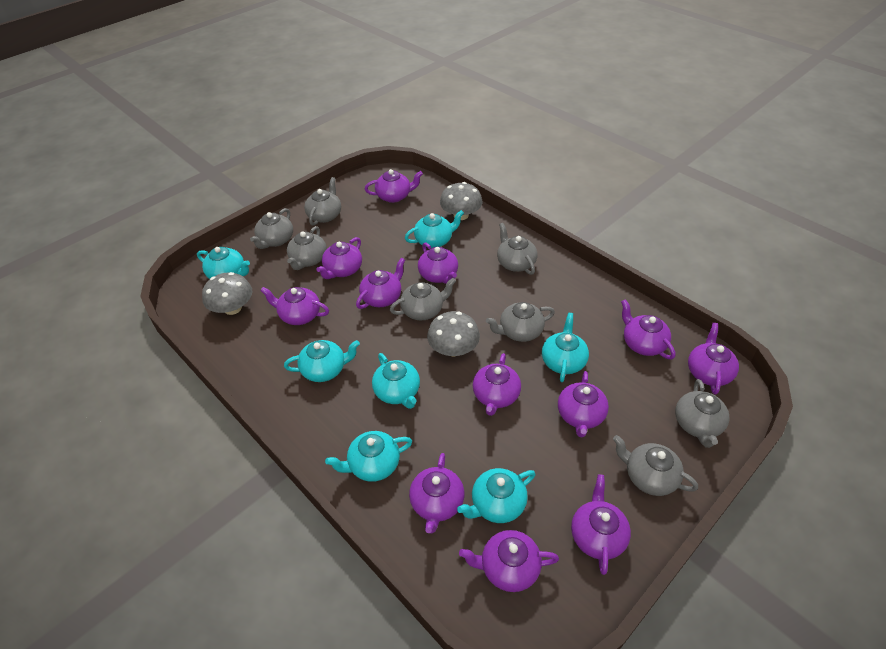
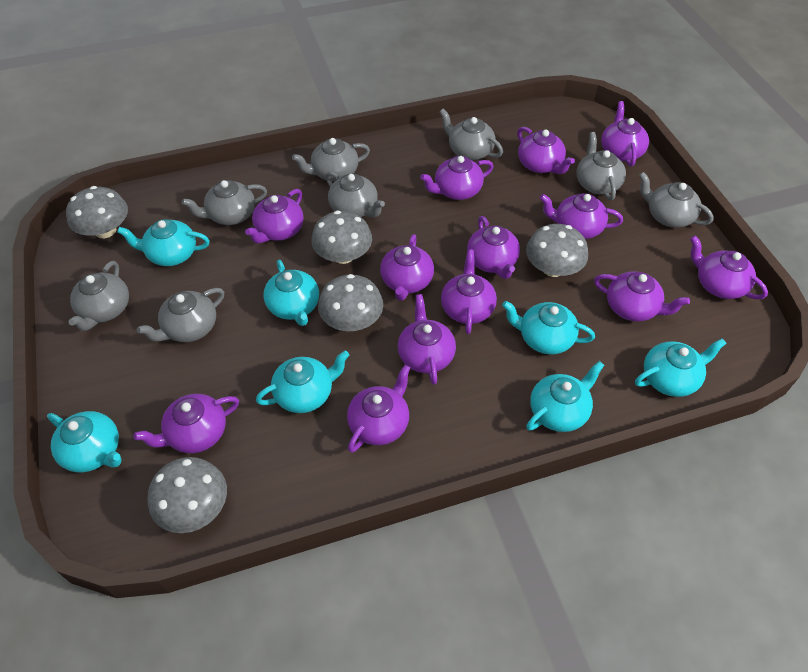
grey mushroom: [202,272,252,315] [427,311,480,356] [440,182,482,220] = 3 -> [66,186,128,238] [147,457,227,533] [311,211,372,264] [318,274,383,331] [526,224,588,277] = 5
purple teapot: [260,287,329,325] [316,237,362,279] [356,258,405,309] [365,169,423,203] [409,453,465,534] [418,242,458,284] [459,530,559,592] [473,353,521,416] [558,371,609,437] [571,474,631,575] [621,299,675,359] [688,323,739,395] = 12 -> [133,394,239,453] [245,189,304,244] [347,365,411,453] [380,234,434,301] [398,294,456,385] [420,156,493,200] [441,250,497,334] [467,216,520,279] [517,127,575,174] [540,193,623,239] [594,271,690,322] [601,101,649,167] [690,236,768,299] = 13

